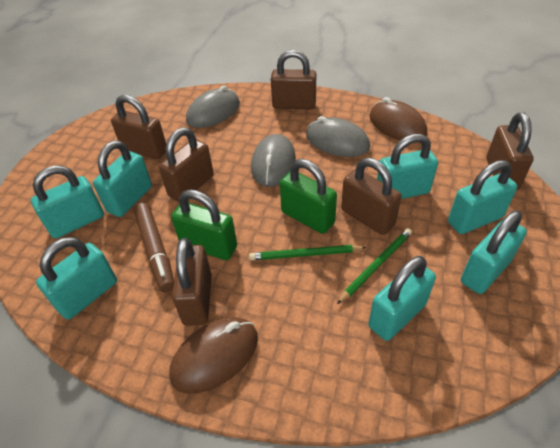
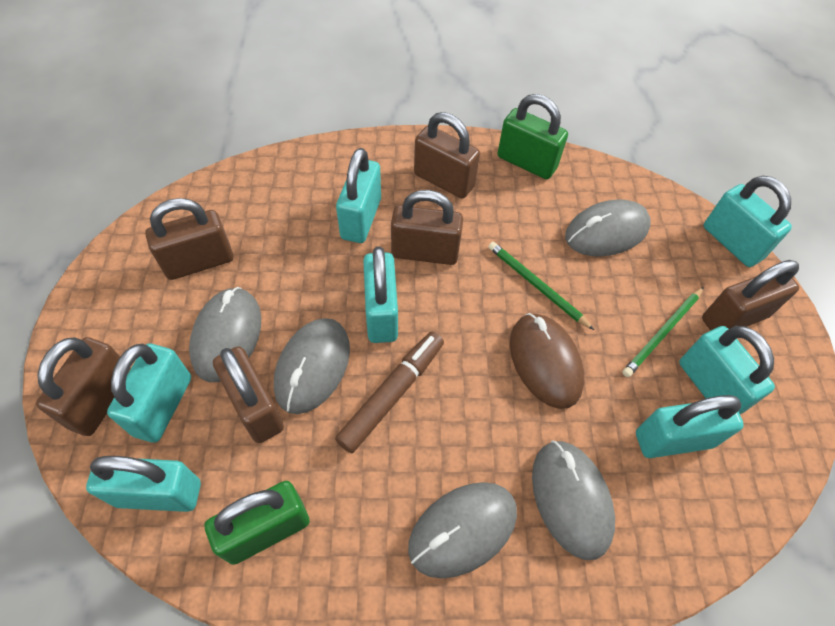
brown mouse: [169,317,258,394] [369,97,427,140] = 2 -> [510,313,584,409] = 1
grey mouse: [186,86,240,128] [251,134,296,187] [306,116,370,157] = 3 -> [189,287,261,382] [274,318,350,414] [408,482,517,578] [532,440,615,560] [565,199,651,257] = 5

